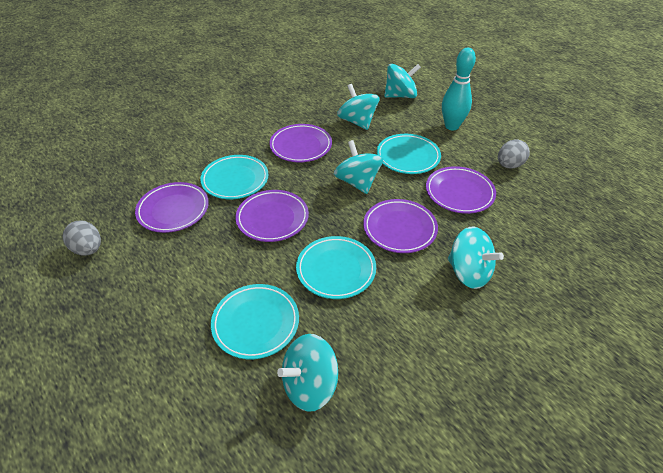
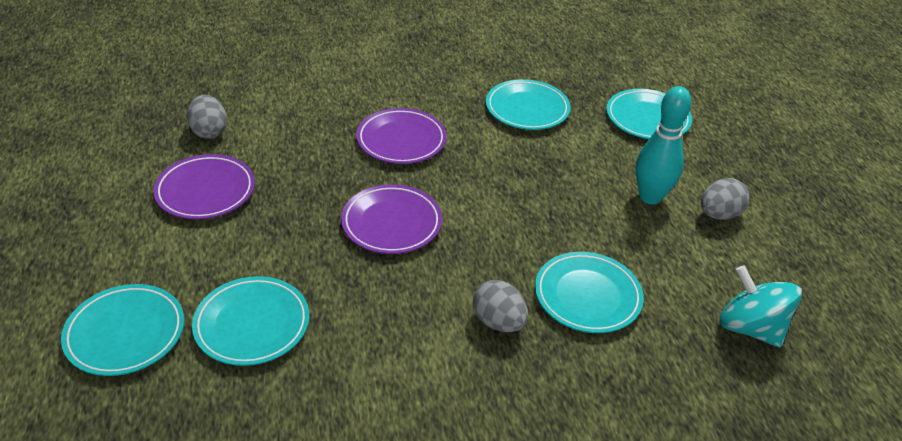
grey egg: [63,220,101,256] [498,139,530,168] = 2 -> [187,95,227,139] [473,280,528,332] [701,178,750,220] = 3
purple plate: [135,182,209,233] [235,190,309,242] [269,124,332,162] [363,199,438,253] [426,166,496,214] = 5 -> [153,154,255,219] [341,184,442,254] [356,108,446,164] = 3
turquoise plate: [200,155,268,199] [211,284,299,359] [296,236,376,299] [377,134,441,174] = 4 -> [61,284,184,376] [192,276,309,366] [486,79,571,130] [535,252,644,333] [606,89,692,139] = 5
turquoise spinning top: [277,334,338,412] [334,140,383,194] [337,84,379,130] [384,64,421,98] [448,227,504,289] = 5 -> [719,265,802,348] = 1

